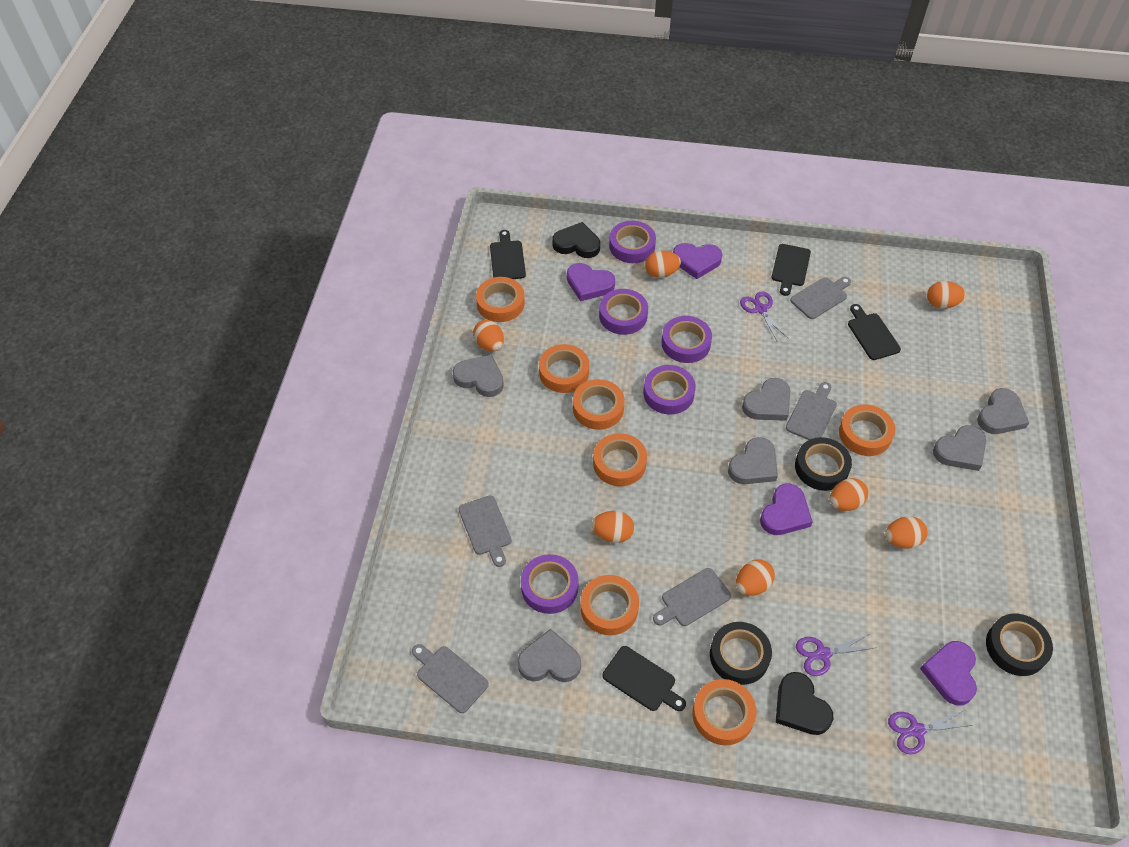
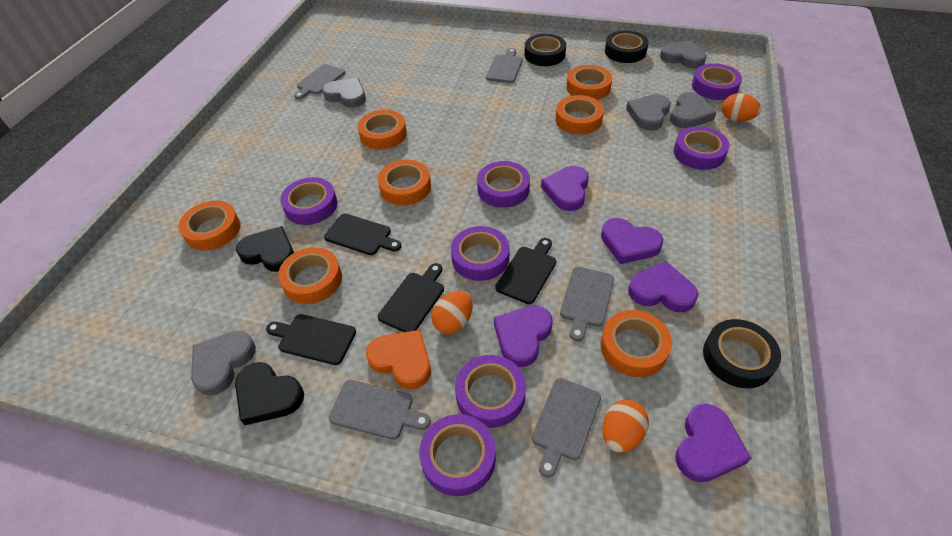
grey heart: [453,354,504,397] [517,629,581,682] [728,437,778,484] [742,378,790,421] [933,425,986,471] [977,388,1029,434] = 6 -> [191,331,256,396] [322,77,366,108] [626,94,671,130] [660,40,707,69] [670,92,716,128] = 5
orange egg: [473,320,504,352] [592,511,634,543] [645,250,681,278] [736,559,775,596] [830,478,868,511] [885,516,927,549] [927,281,966,309] = 7 -> [431,290,473,334] [602,400,649,453] [722,93,761,122] = 3
orange heart: none = 0 -> [366,330,431,389] = 1
purple heart: [567,263,615,301] [673,243,723,279] [760,484,813,535] [920,641,977,705] = 4 -> [494,305,553,367] [541,166,589,211] [601,218,663,264] [628,261,698,312] [675,404,752,482] = 5
purple scissors: [740,291,789,341] [796,634,874,676] [888,710,972,754] = 3 -> none = 0
purple tape: [521,554,579,614] [599,289,648,335] [609,221,656,263] [643,365,696,415] [661,316,712,363] = 5 -> [280,177,337,225] [419,414,496,496] [451,226,509,281] [455,355,526,428] [477,161,530,208] [673,126,730,170] [692,64,742,100] = 7

